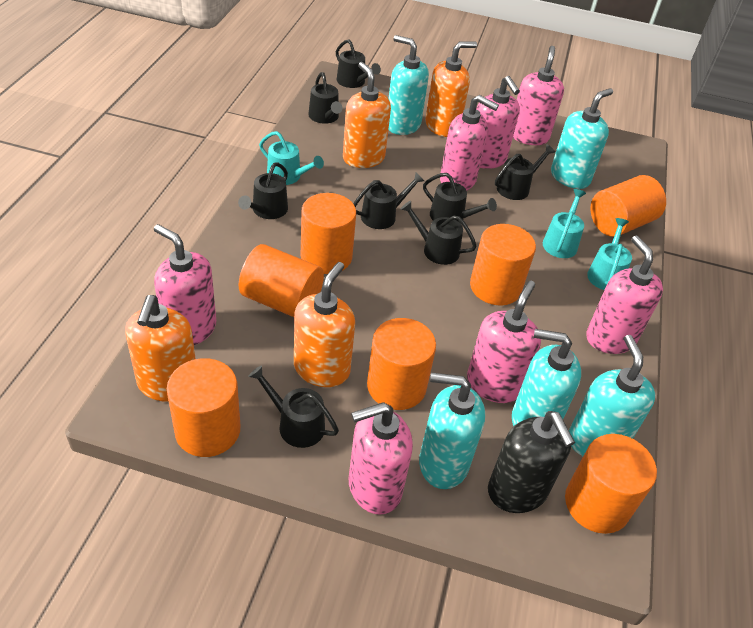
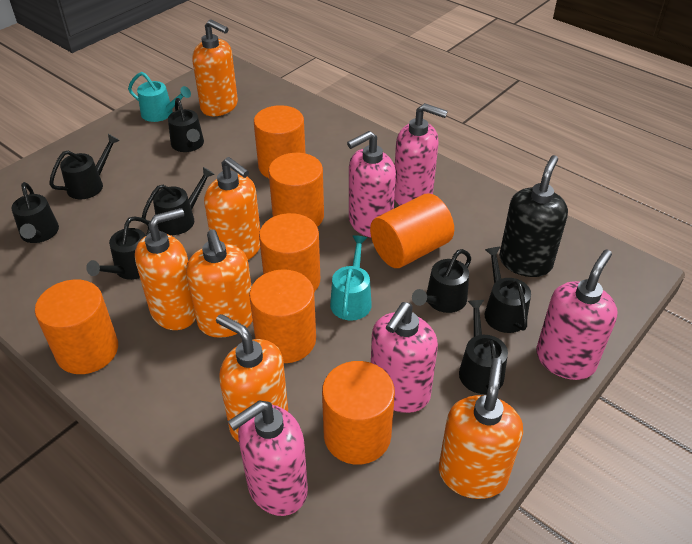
orange soap dispenser: [125,295,196,402] [294,262,355,387] [343,62,391,168] [425,41,477,137] = 4 -> [135,208,196,330] [186,229,253,338] [192,19,238,116] [204,157,260,260] [216,314,288,442] [439,358,523,499] = 6
pink soap dispenser: [154,224,216,345] [349,402,413,515] [440,95,499,191] [467,281,541,403] [476,76,520,169] [513,46,564,145] [586,236,663,354] = 7 -> [228,400,308,516] [347,131,396,237] [371,302,438,413] [394,103,448,206] [536,250,618,380] = 5
turquoise soap dispenser: [388,35,429,135] [419,372,485,489] [512,329,581,427] [551,88,613,189] [569,335,655,456] = 5 -> none = 0
turquoise watering can: [259,131,324,185] [543,189,586,258] [587,218,632,290] = 3 -> [128,72,191,122] [330,235,372,321] = 2

